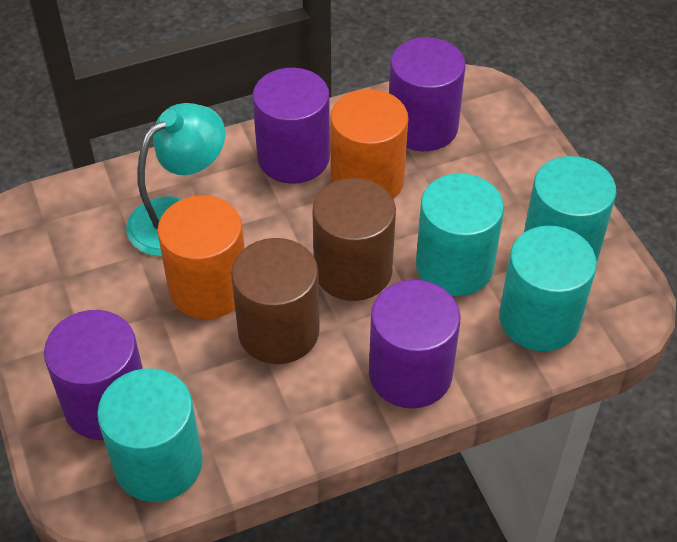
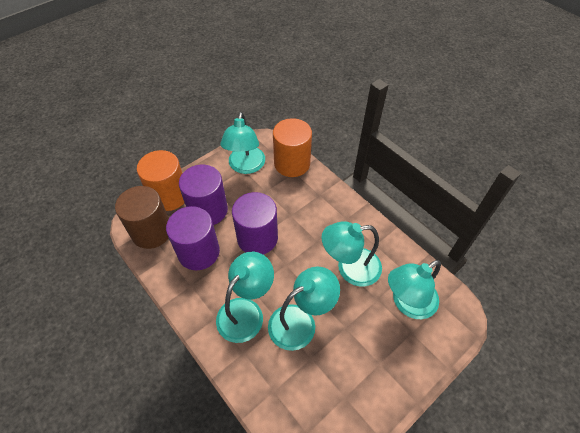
brown cylinder: [231,238,320,364] [312,178,396,301] = 2 -> [115,186,169,249] = 1
purple cylinder: [44,310,143,440] [253,68,330,184] [369,280,460,408] [389,37,466,151] = 4 -> [166,206,220,270] [179,165,228,225] [232,192,278,254] = 3
turquoise cylinder: [97,369,203,502] [416,173,504,296] [499,226,597,351] [524,156,616,262] = 4 -> none = 0
turquoise lamp: [126,103,225,257] = 1 -> [216,251,274,343] [220,112,265,174] [268,266,340,351] [321,221,382,287] [388,260,441,319] = 5

